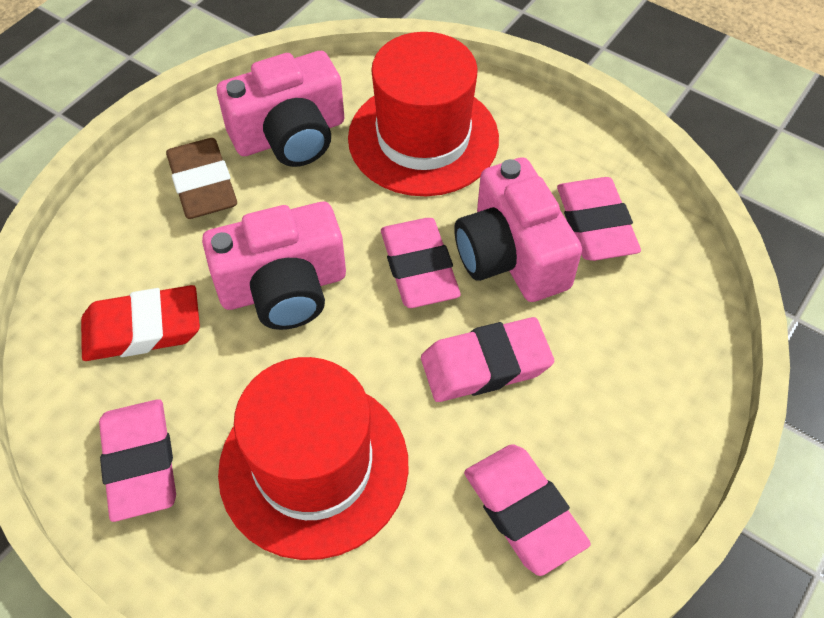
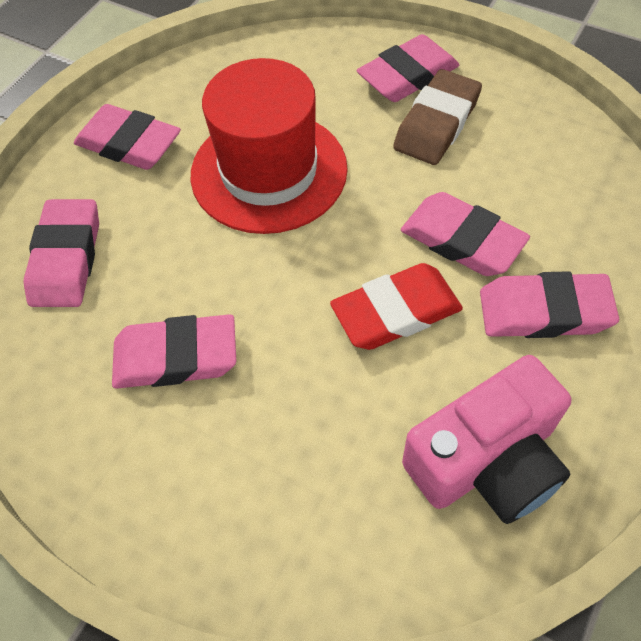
pink camera: [202,202,346,330] [217,51,344,167] [454,157,582,302] = 3 -> [402,355,571,524] = 1
pink eraser: [99,399,176,522] [381,218,461,308] [421,317,554,402] [464,444,591,576] [557,177,641,261] = 5 -> [24,199,99,307] [74,104,181,170] [112,314,236,389] [357,34,459,102] [401,192,530,276] [480,271,619,338] = 6
red hat: [218,357,409,560] [348,32,499,196] = 2 -> [191,58,348,234] = 1

